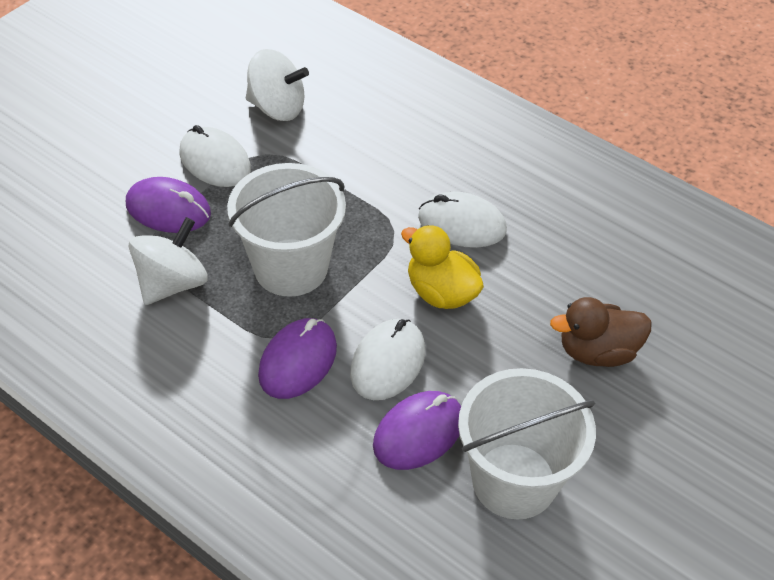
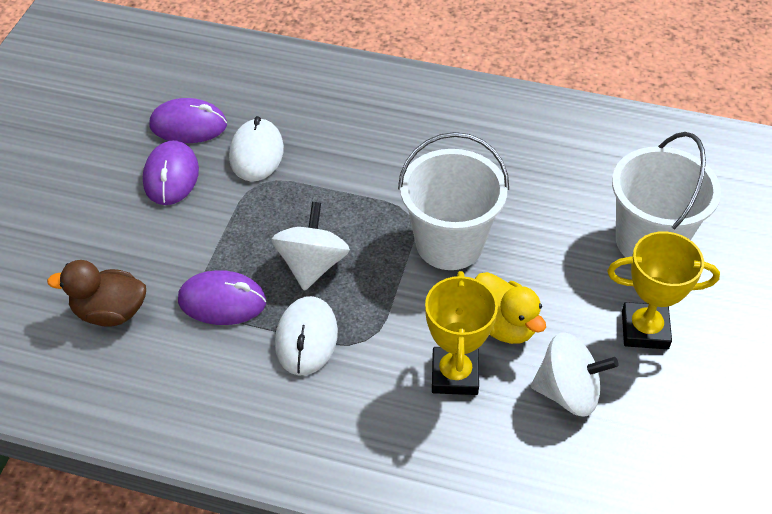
white mouse: [179,125,251,187] [350,319,425,400] [418,192,507,248] = 3 -> [229,116,284,182] [275,296,338,375] = 2
yellow trophy: none = 0 -> [425,271,498,395] [607,231,720,349] = 2

